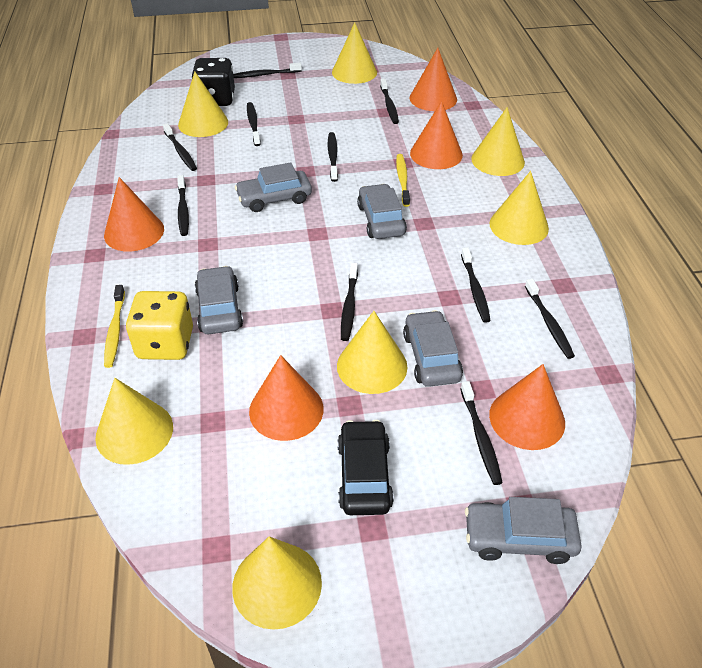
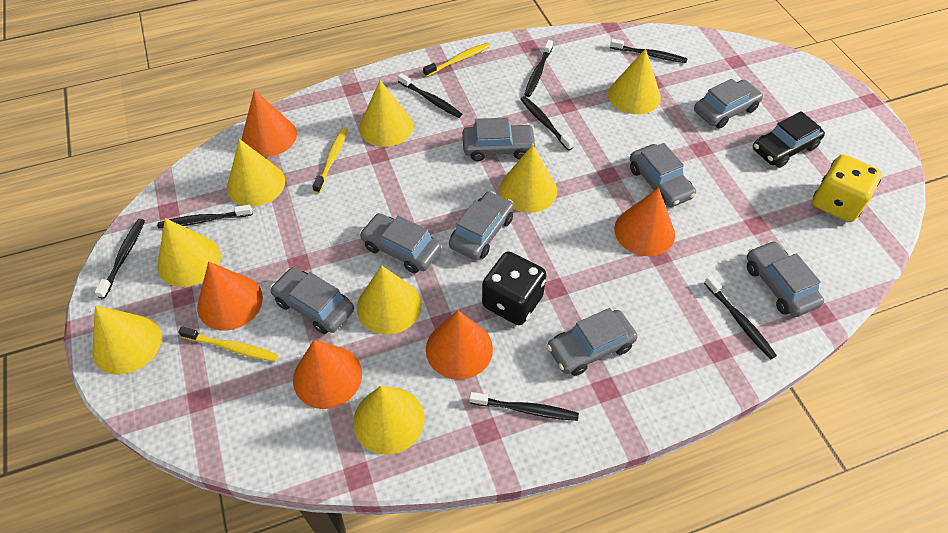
black toothbrush: [163,123,197,171] [177,175,189,236] [233,63,302,78] [247,102,261,146] [328,132,338,182] [341,263,358,341] [380,79,399,124] [461,247,491,323] [461,381,503,485] [525,279,575,359] = 10 -> [95,219,145,299] [157,205,252,229] [398,73,462,118] [469,392,579,421] [521,96,574,151] [524,40,553,97] [610,39,688,63] [704,275,777,359] = 8
grey car: [195,266,243,334] [235,162,312,212] [357,184,407,239] [403,310,463,387] [465,497,582,564] = 5 -> [270,267,354,334] [360,213,441,273] [449,191,514,260] [462,117,537,161] [547,308,638,376] [630,143,696,207] [694,79,763,128] [747,241,824,317] = 8
yellow cone: [95,378,173,465] [178,72,228,137] [232,536,322,630] [332,22,377,84] [337,311,407,394] [471,107,525,176] [490,171,549,245] = 7 -> [92,305,162,375] [157,218,221,287] [227,139,285,207] [353,386,425,455] [357,265,422,335] [359,80,414,147] [499,145,557,213] [608,49,661,114] = 8
yellow toothbrush: [104,285,125,368] [396,154,410,207] = 2 -> [178,326,279,362] [312,127,348,193] [423,43,490,77] = 3

